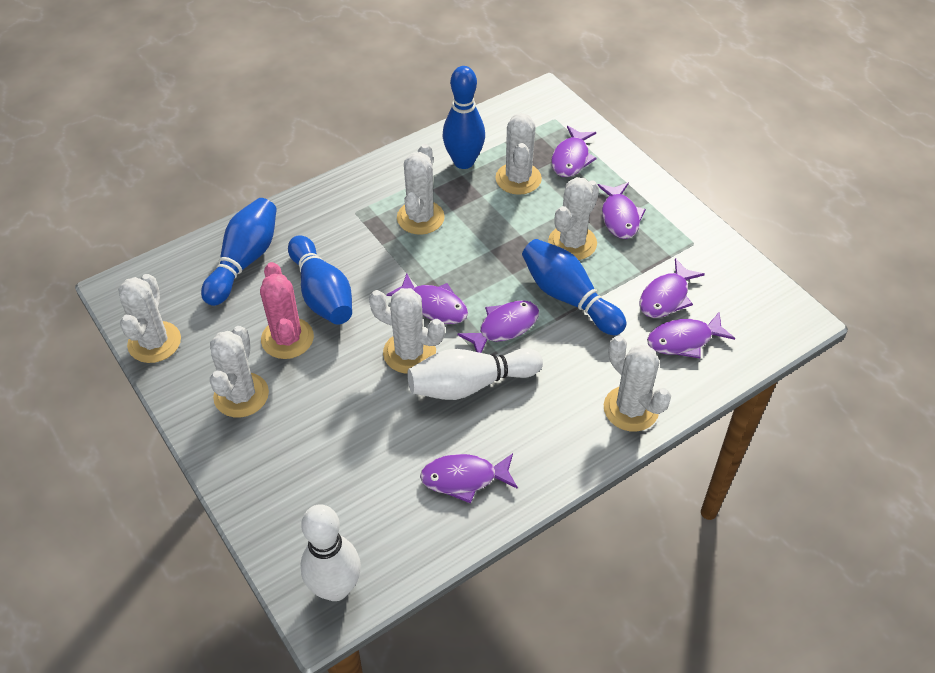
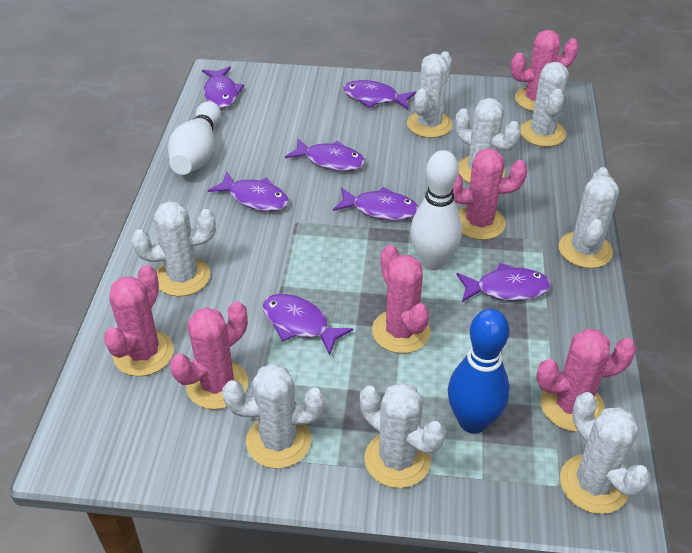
blue bowling pin: [201,198,277,306] [288,235,352,325] [442,66,485,169] [522,239,627,335] = 4 -> [448,309,510,434] = 1
pink cactus: [260,262,314,359] = 1 -> [104,265,174,376] [170,301,248,410] [372,245,431,353] [453,148,528,240] [511,30,579,111] [536,329,637,432] = 6
white cactus: [118,274,181,363] [210,326,269,417] [369,288,445,374] [397,144,445,235] [495,113,542,195] [548,177,599,260] [604,336,671,432] = 7 -> [132,201,216,297] [222,363,325,469] [360,382,445,488] [407,51,452,138] [455,98,521,183] [520,62,569,147] [559,167,619,268] [560,392,651,514] = 8

